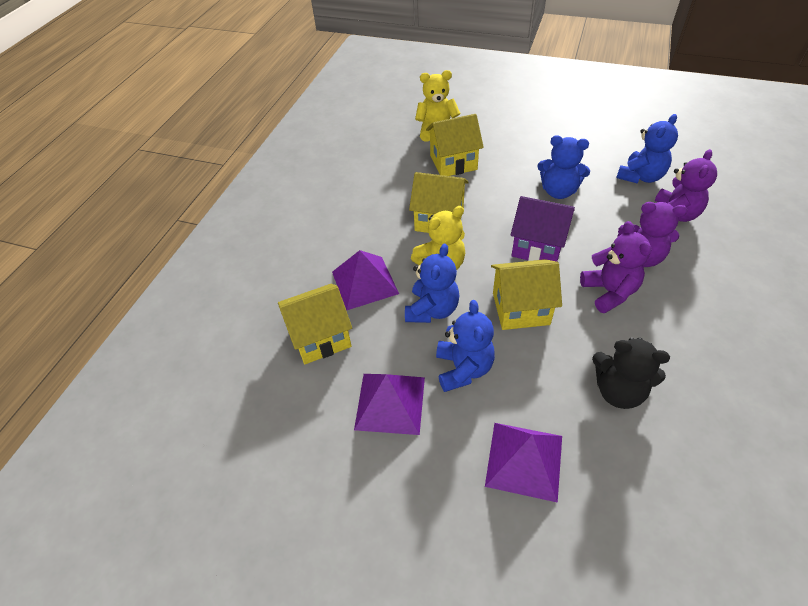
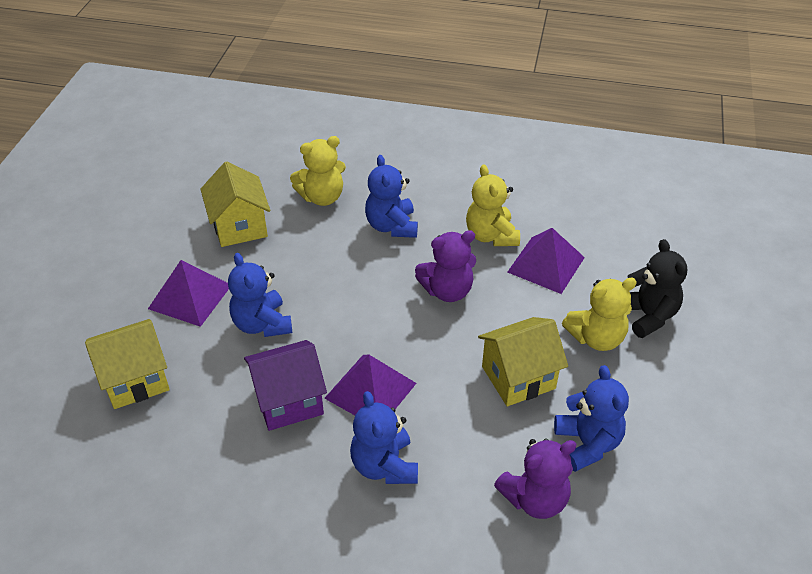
purple teddy bear: [580,221,652,313] [617,202,687,267] [655,149,717,222] = 3 -> [415,230,476,302] [494,439,577,519] = 2
yellow house: [278,284,352,364] [409,172,469,233] [426,114,484,176] [491,259,562,330] = 4 -> [85,319,170,409] [200,161,270,247] [478,317,568,406] = 3
yellow teddy bear: [411,206,465,270] [415,70,461,142] = 2 -> [290,136,346,206] [466,165,520,246] [562,278,637,351] = 3

